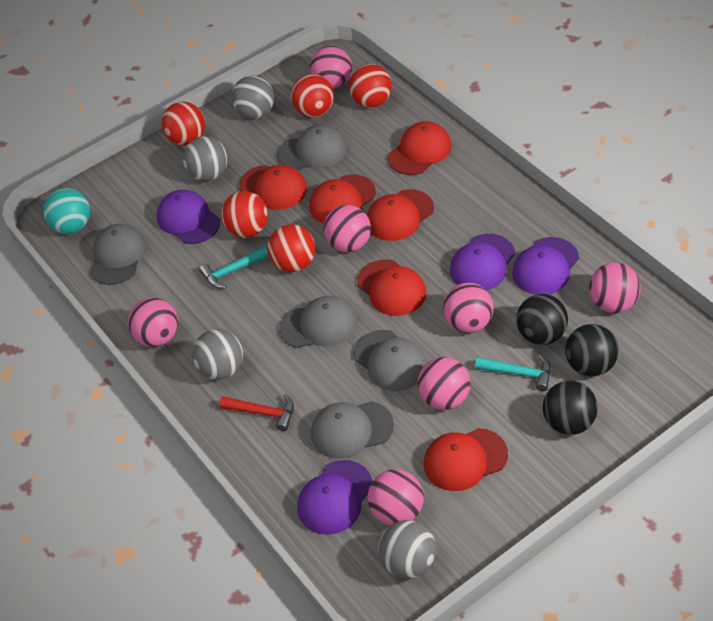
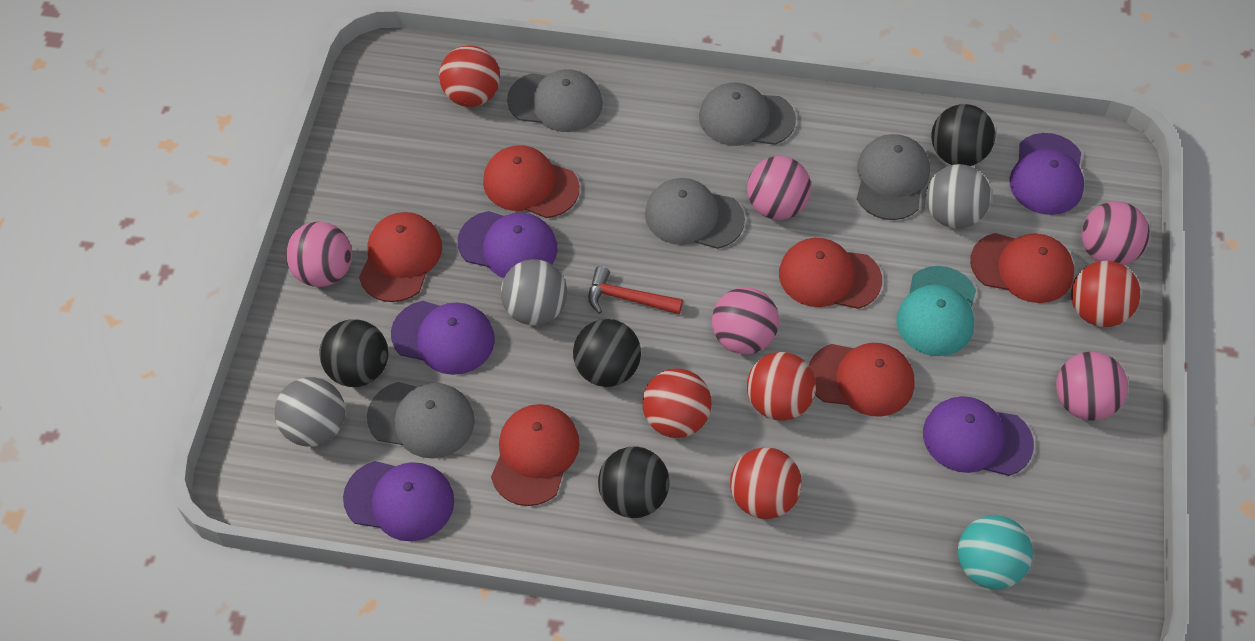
black ball: [516,294,568,345] [543,381,598,435] [565,324,619,377] = 3 -> [319,319,388,387] [573,319,641,387] [598,446,670,518] [931,104,995,166] = 4
grey ball: [183,136,228,181] [192,329,243,380] [231,75,274,119] [378,520,437,579] = 4 -> [275,377,345,447] [501,259,567,326] [926,164,991,229] = 3
pink ball: [128,297,178,347] [310,46,352,89] [324,205,371,252] [367,469,424,526] [418,357,471,410] [443,283,494,333] [589,262,641,313] = 7 -> [286,222,352,287] [712,287,779,355] [747,156,811,220] [1056,352,1128,421] [1082,201,1150,265] = 5
purple cap: [157,190,220,244] [297,460,372,535] [450,234,515,290] [512,237,579,295] = 4 -> [343,461,454,541] [391,301,495,375] [458,211,558,278] [923,396,1034,476] [1009,133,1084,215] = 5
turquoise cap: none = 0 -> [896,266,976,356] = 1
turquoise hammer: [199,246,269,288] [475,355,551,391] = 2 -> none = 0

